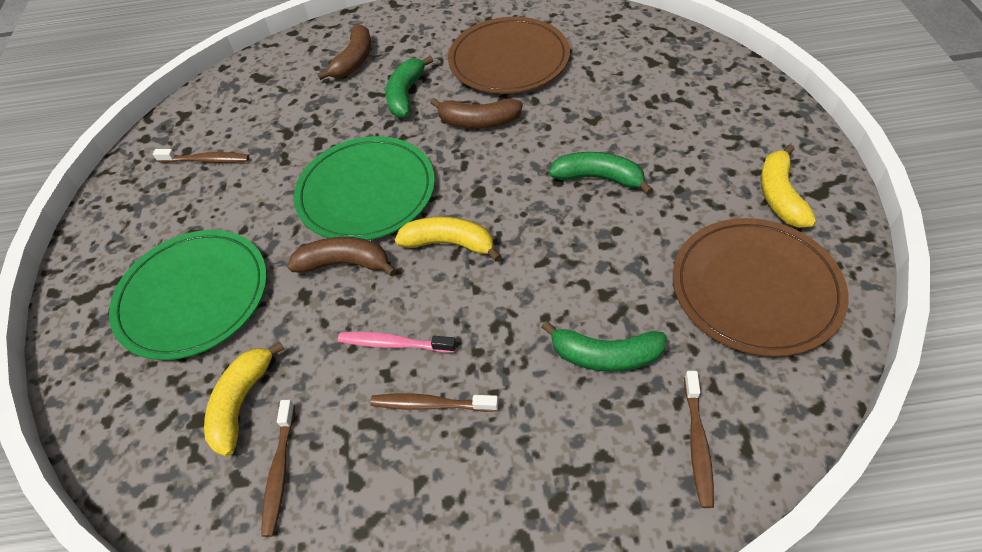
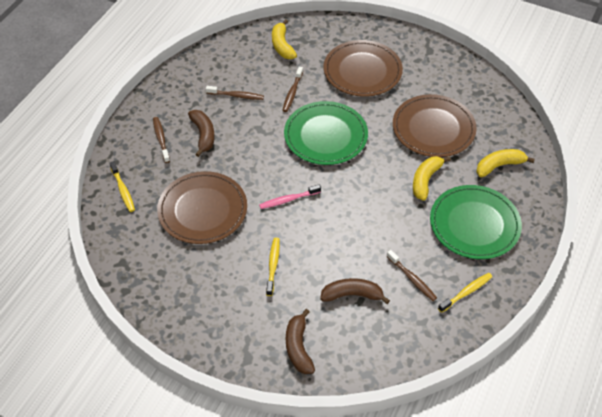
brown plate: [448,17,570,94] [673,218,849,357] = 2 -> [157,171,247,244] [324,40,403,97] [393,94,477,157] = 3
green banana: [386,56,433,118] [541,321,667,372] [549,152,653,194] = 3 -> none = 0
yellow toothbrush: none = 0 -> [109,161,135,212] [266,238,280,296] [438,273,492,313] = 3

